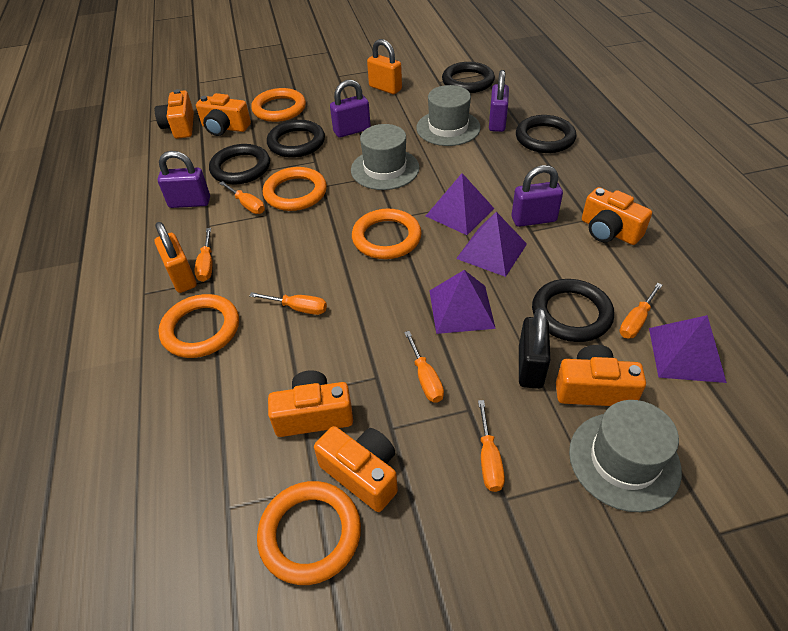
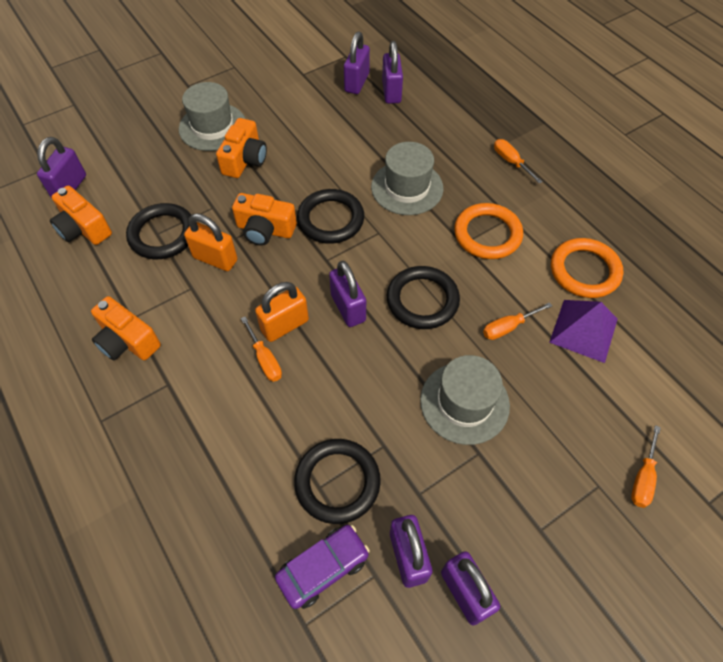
black padlock: [519,308,550,389] = 1 -> none = 0
black ring: [209,144,270,184] [267,120,325,158] [442,62,495,93] [516,115,576,153] [532,279,614,342] = 5 -> [126,203,191,259] [294,439,381,524] [297,189,364,244] [387,266,460,329] = 4
orange camera: [155,89,194,139] [196,93,251,136] [268,370,353,437] [314,426,398,512] [556,345,646,406] [582,187,652,245] = 6 -> [50,186,112,245] [91,296,161,360] [216,118,267,178] [232,193,297,246] = 4
orange ring: [158,294,239,358] [251,88,306,122] [257,481,361,585] [263,167,327,211] [352,209,422,259] = 5 -> [454,203,523,259] [551,238,623,298] = 2
orange screwdriver: [194,228,212,282] [219,181,265,214] [249,292,327,315] [404,331,444,403] [478,400,505,492] [619,283,662,339] = 6 -> [241,316,282,382] [483,302,552,340] [494,139,543,184] [631,425,661,508] = 4
purple car: none = 0 -> [275,525,370,609] = 1
purple padlock: [157,151,210,208] [330,80,371,137] [489,70,509,132] [512,165,563,227] = 4 -> [37,137,86,198] [329,260,366,327] [344,31,370,94] [382,41,403,104] [390,515,432,588] [441,551,500,626] = 6
purple pyramid: [426,173,494,235] [430,270,496,334] [456,212,527,277] [649,315,727,383] = 4 -> [549,300,618,363] = 1

